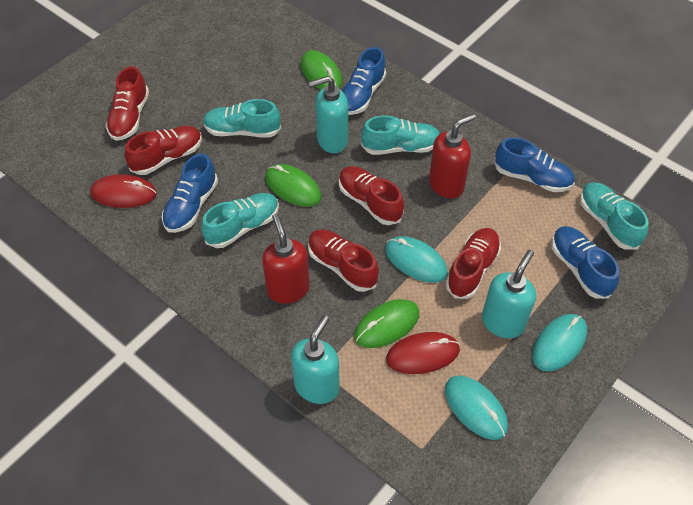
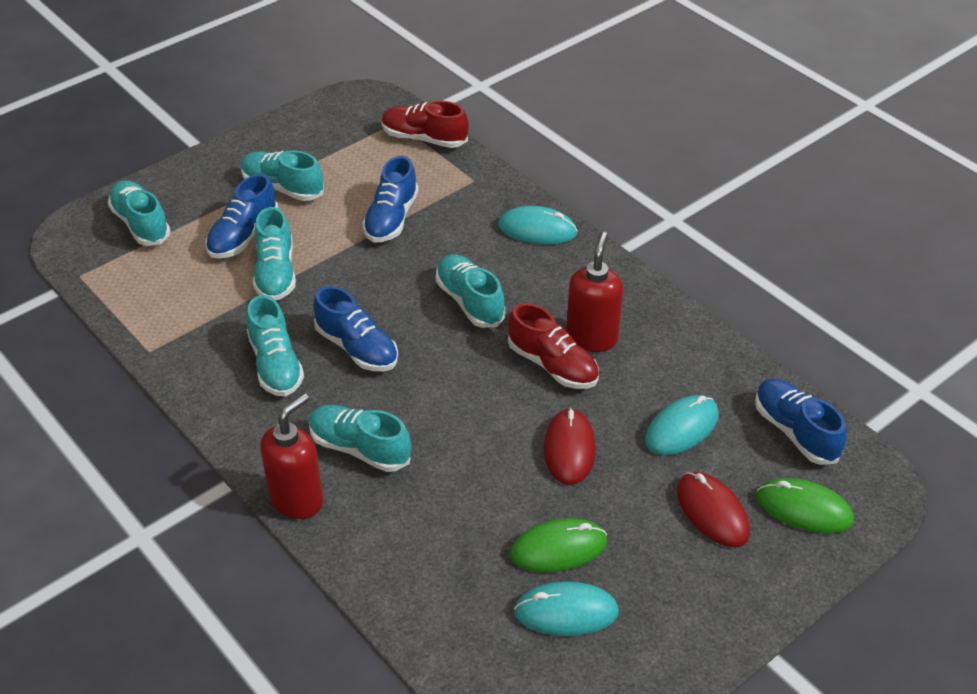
green mouse: [265,164,321,207] [301,50,342,89] [354,299,419,348] = 3 -> [510,518,607,573] [757,478,854,534] = 2
red shoe: [106,66,149,141] [124,126,202,175] [308,230,379,292] [339,166,404,225] [446,228,501,299] = 5 -> [382,101,469,148] [508,303,599,389] = 2
turquoise shoe: [201,193,279,248] [203,99,281,138] [361,115,440,155] [580,182,649,250] = 4 -> [108,181,171,246] [241,150,324,201] [247,295,304,397] [253,207,296,301] [309,405,411,472] [436,254,506,328] = 6
turquoise soap dispenser: [291,315,339,404] [309,76,348,153] [482,250,536,339] = 3 -> none = 0

